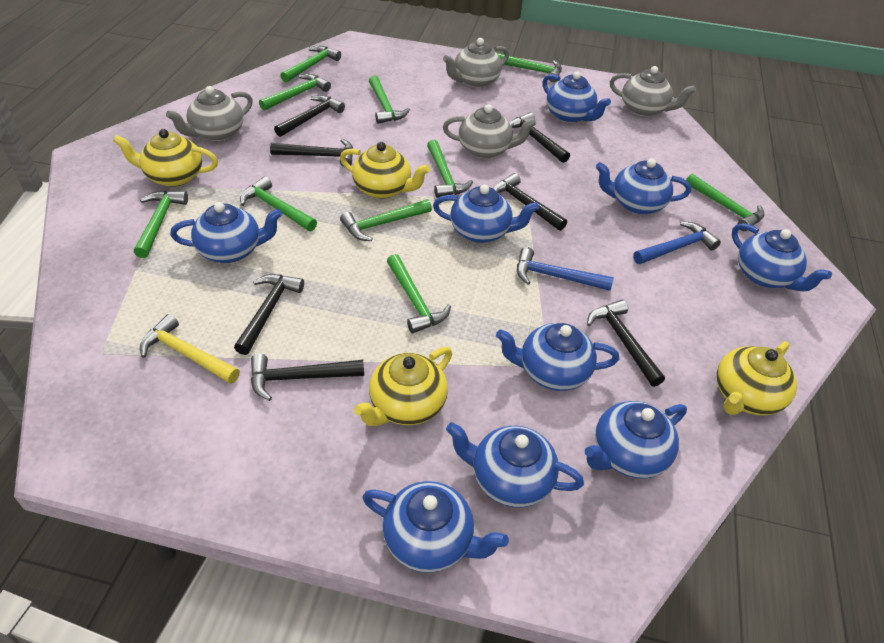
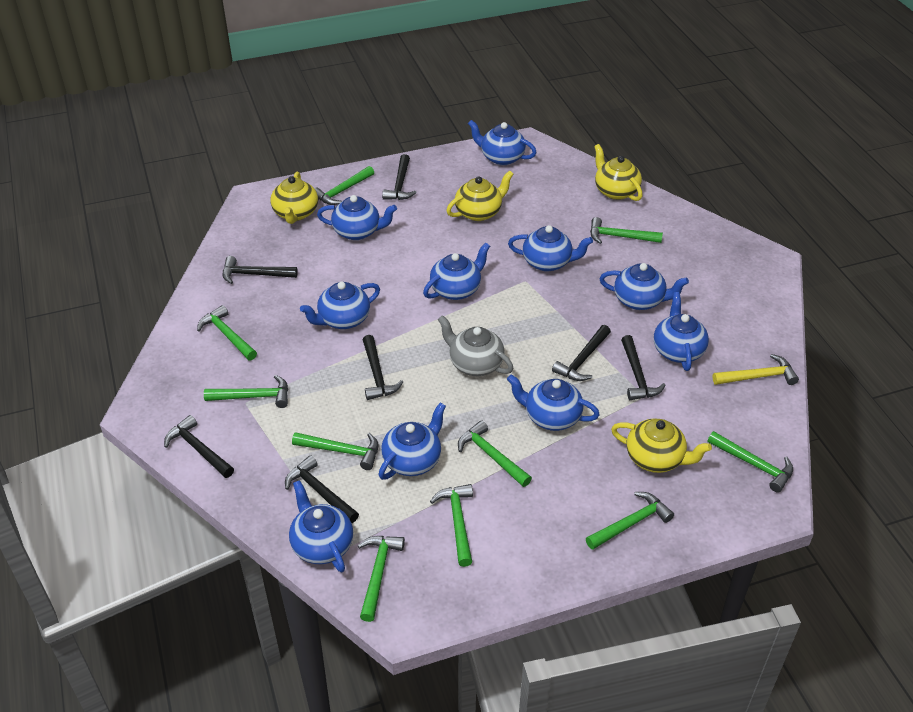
blue hammer: [517,247,614,291] [633,221,721,264] = 2 -> none = 0
blue teapot: [170,202,282,263] [363,481,509,573] [433,185,539,243] [446,422,584,508] [496,323,619,391] [543,71,611,123] [585,401,687,479] [596,159,691,215] [732,223,832,291] = 9 -> [289,480,353,572] [300,282,380,329] [317,195,397,240] [379,403,446,480] [423,243,490,300] [468,120,537,165] [507,375,600,431] [508,225,593,271] [600,263,689,310] [654,292,709,371] = 10
grey teapot: [166,86,253,141] [443,38,509,88] [443,104,536,159] [610,66,696,117] = 4 -> [438,315,513,376] = 1

